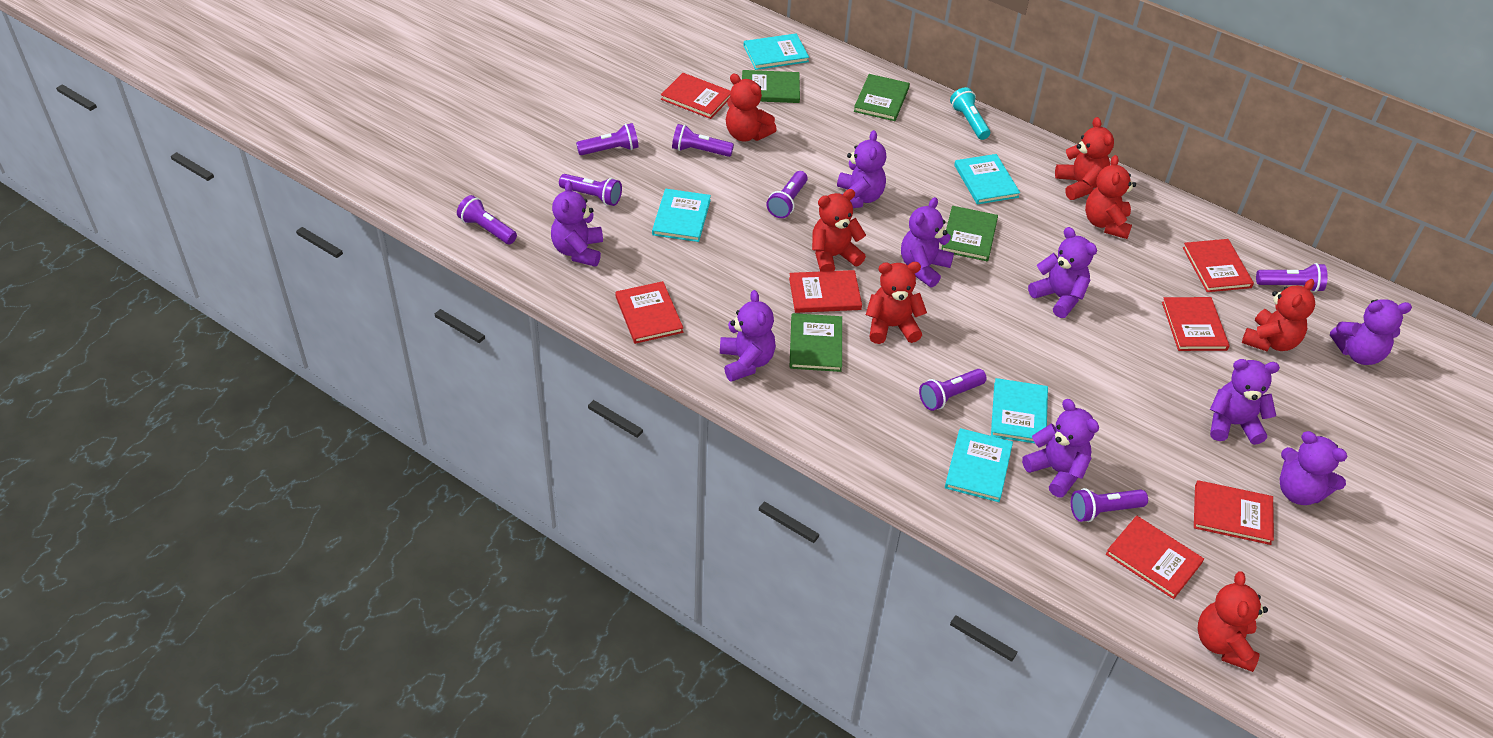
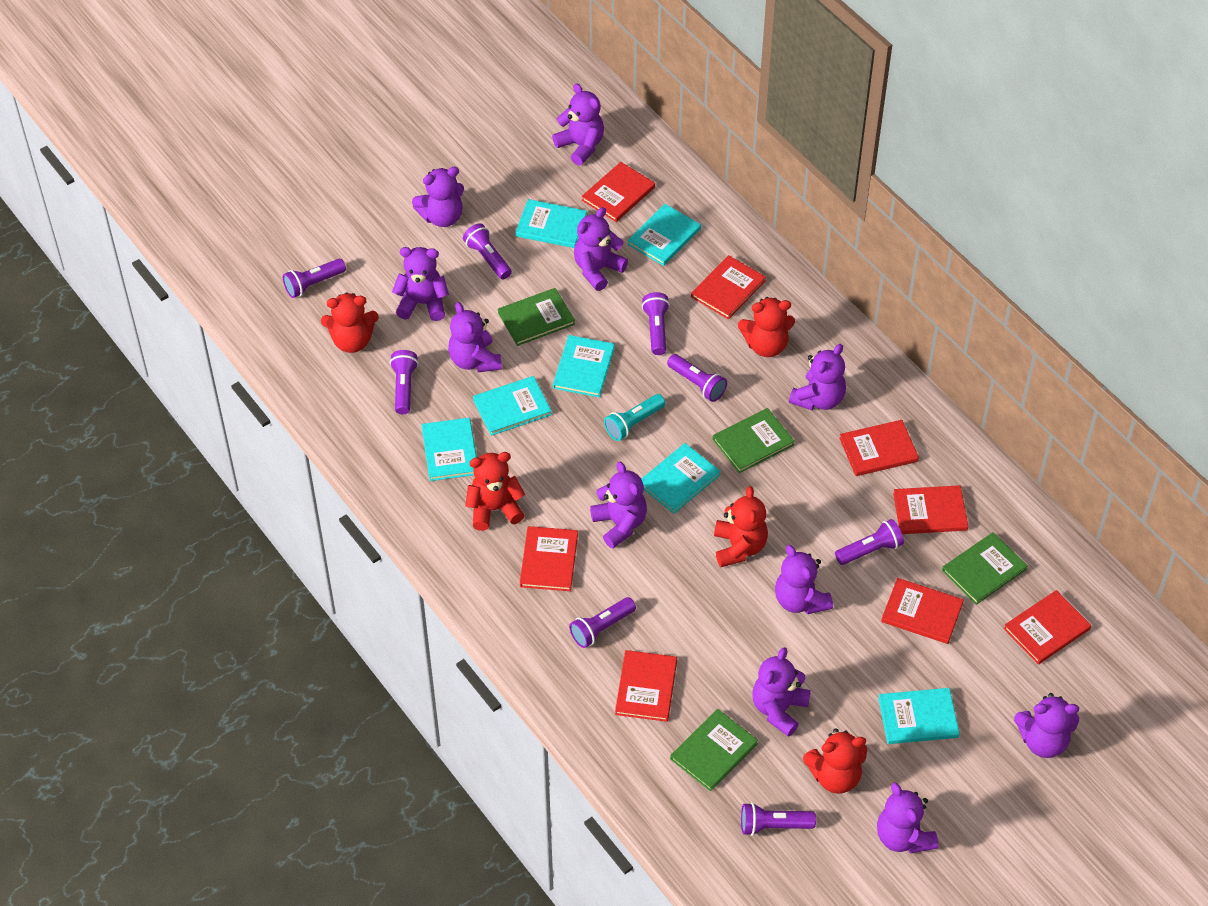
purple teddy bear: [551,180,603,267] [720,290,776,382] [837,130,886,208] [901,197,954,288] [1022,399,1099,498] [1028,227,1097,318] [1210,359,1280,445] [1280,431,1348,505] [1330,299,1412,365] = 9 -> [392,247,449,321] [412,167,464,227] [448,302,502,372] [552,84,604,166] [574,207,628,291] [590,462,647,548] [752,647,811,737] [775,545,833,614] [789,344,846,410] [877,782,939,854] [1014,693,1079,758] = 11
red book: [615,281,683,344] [661,73,731,119] [789,270,862,313] [1106,516,1204,599] [1162,297,1230,351] [1183,239,1254,292] [1194,480,1274,545] = 7 -> [520,526,578,591] [582,162,655,222] [615,650,677,722] [691,255,766,319] [839,420,919,476] [881,578,964,644] [893,485,968,534] [1003,590,1091,664] = 8
red teddy bear: [726,74,777,142] [812,189,866,272] [866,262,927,344] [1055,117,1114,200] [1085,155,1136,239] [1197,571,1268,672] [1242,279,1315,351] = 7 -> [321,292,379,353] [465,452,525,531] [714,486,768,567] [738,297,795,357] [803,728,867,794] = 5
turquoise book: [652,189,711,242] [744,33,809,70] [945,428,1013,502] [954,154,1020,205] [991,378,1048,443] = 5 -> [421,418,477,481] [473,376,552,436] [515,199,587,248] [553,335,615,397] [627,204,701,266] [641,443,721,514] [878,688,960,744] = 7

